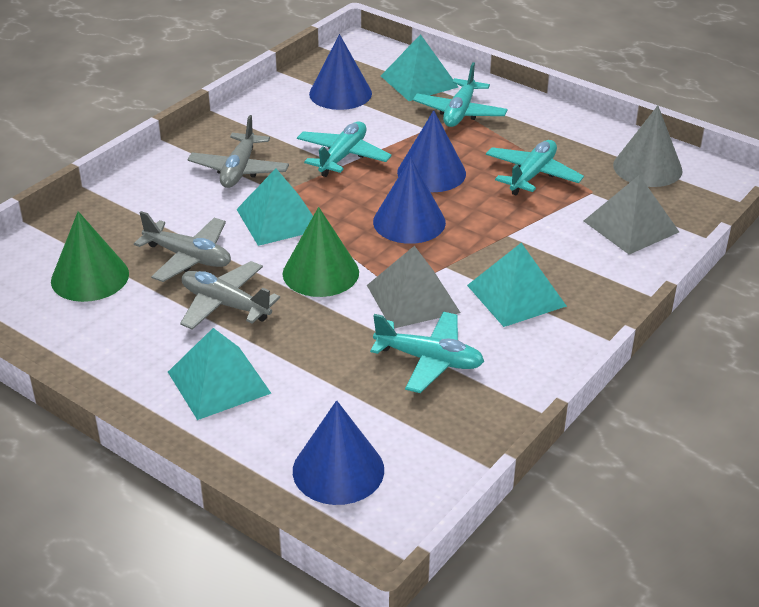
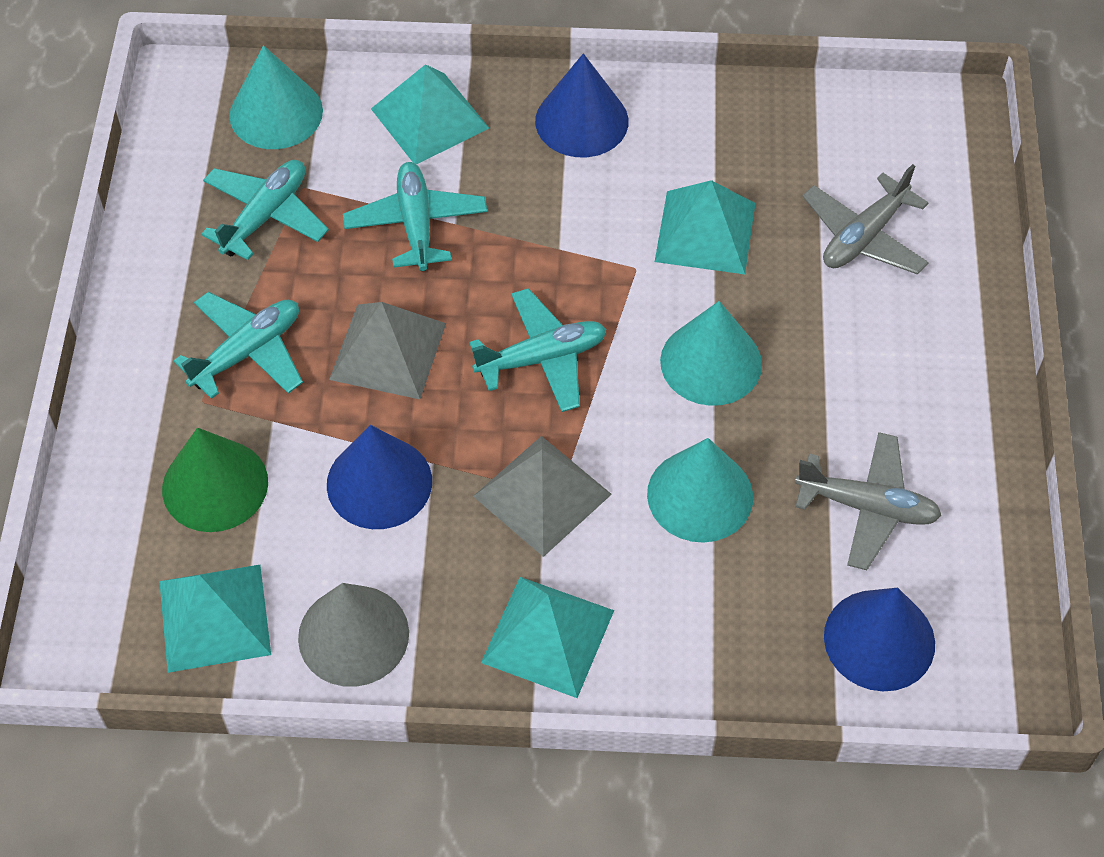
blue cone: [293,400,384,505] [309,34,372,110] [373,158,446,244] [397,110,466,192] = 4 -> [327,425,432,529] [535,53,628,157] [824,588,935,691] = 3
green cone: [51,211,129,302] [283,207,359,297] = 2 -> [162,428,268,532] = 1
grey plane: [134,211,231,282] [180,261,280,330] [188,115,289,188] = 3 -> [795,432,942,570] [803,164,929,274] = 2
turquoise cone: none = 0 -> [229,45,323,149] [647,438,753,543] [660,301,762,406] = 3

